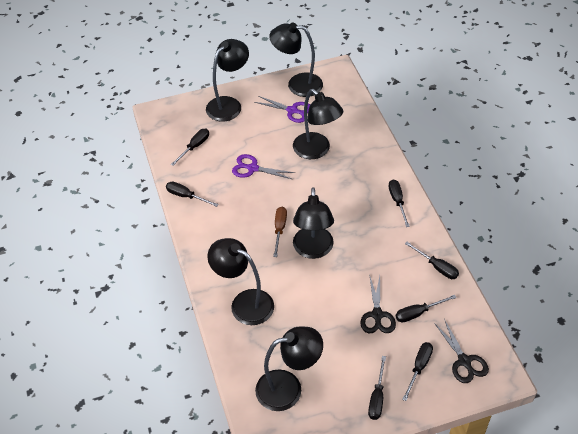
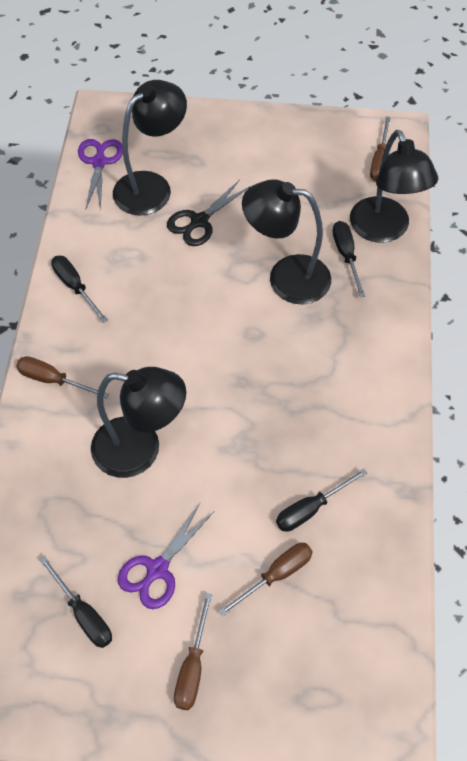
black lamp: [206,39,249,122] [207,238,274,325] [255,326,323,411] [269,23,323,97] [293,89,343,159] [293,187,334,259] = 6 -> [91,367,186,478] [113,80,187,216] [242,179,331,304] [350,130,438,243] = 4
black scissors: [360,274,396,333] [435,319,489,383] = 2 -> [167,180,250,246] = 1
black screwdriver: [166,181,219,207] [171,129,209,166] [368,356,386,420] [388,180,410,227] [396,295,456,323] [402,342,433,401] [405,242,459,279] = 7 -> [40,556,112,648] [51,256,108,323] [276,469,368,532] [332,221,365,297] = 4
brown screwdriver: [273,207,287,257] = 1 -> [16,356,109,399] [174,593,212,710] [219,543,313,616] [370,116,391,182] = 4

